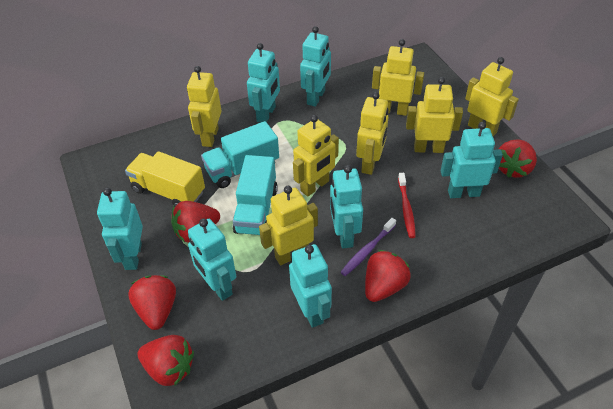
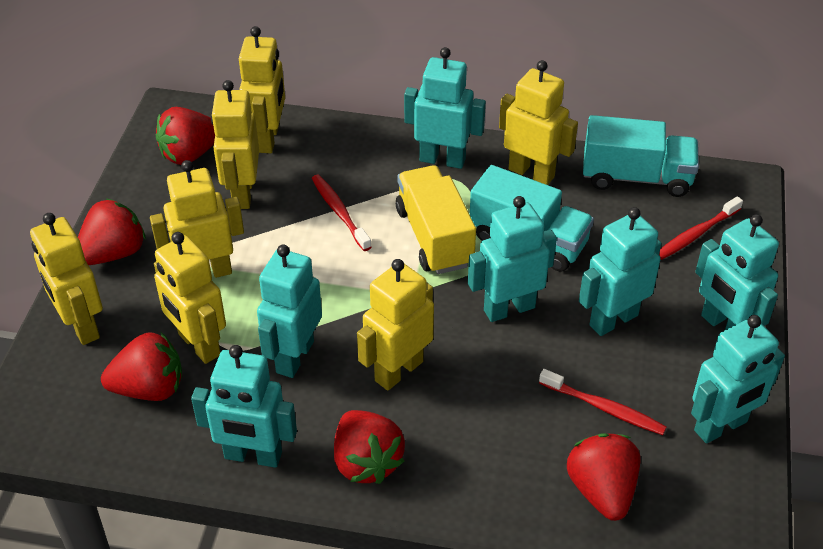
purple toothbrush: [340,218,396,276] = 1 -> none = 0
red toothbrush: [398,173,416,238] = 1 -> [312,175,371,251] [539,369,667,435] [659,196,743,260] = 3

